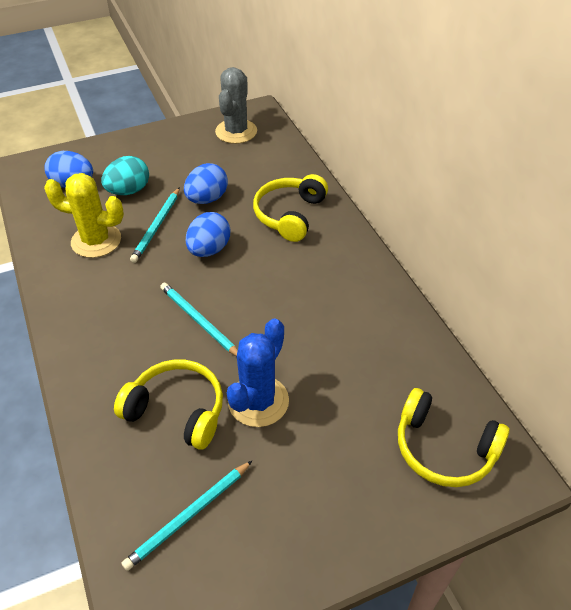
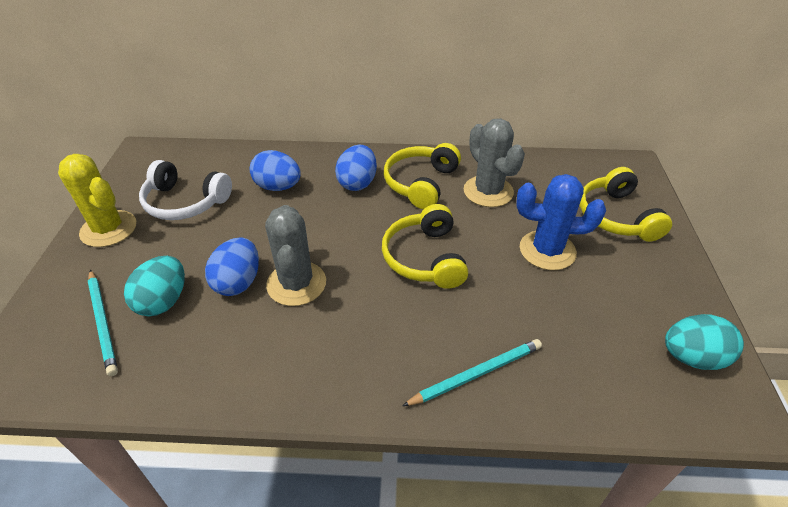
grey cactus: [215,67,257,144] = 1 -> [265,205,326,306] [464,118,525,207] = 2
turquoise egg: [101,156,149,195] = 1 -> [124,256,185,316] [665,314,744,370] = 2
turquoise pencil: [121,461,252,571] [130,187,180,263] [160,283,238,356] = 3 -> [88,269,118,376] [402,339,542,406] = 2
white headphones: none = 0 -> [139,160,232,220] = 1

